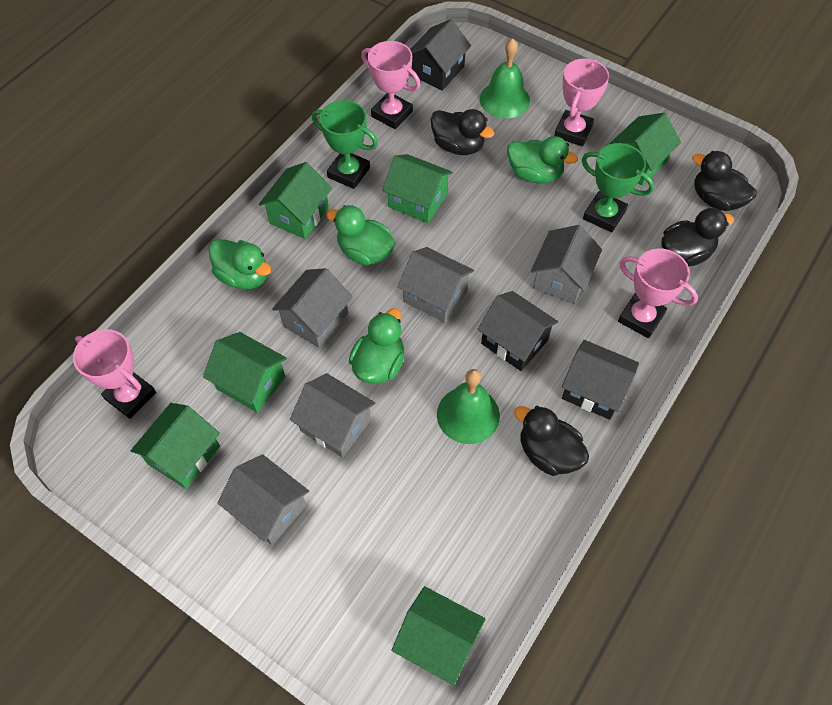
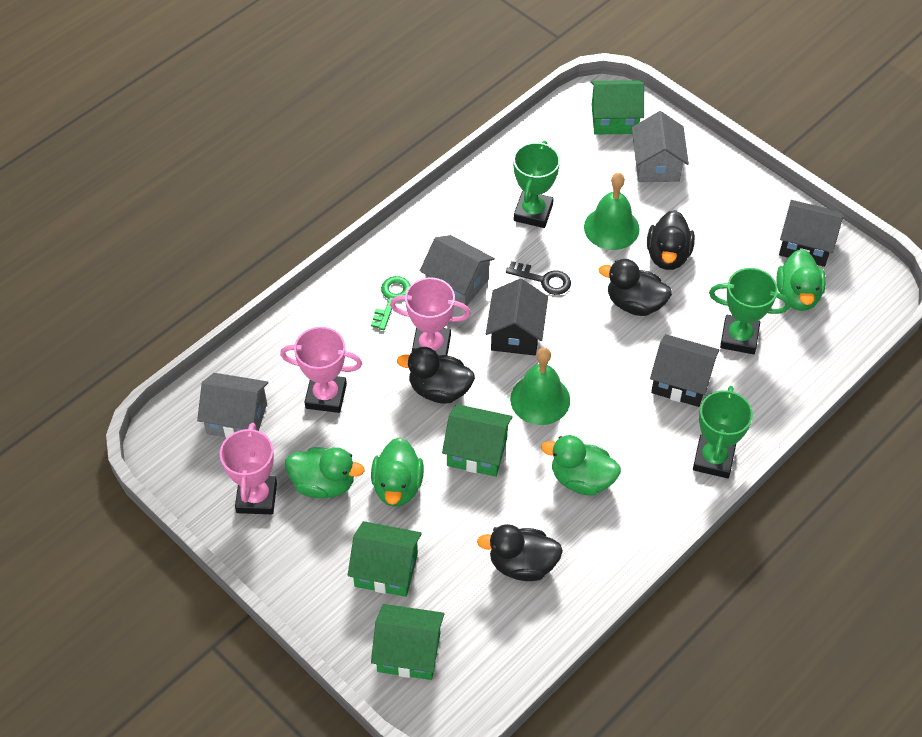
black key: none = 0 -> [506,261,571,295] = 1
green house: [131,403,220,489] [203,332,287,413] [259,162,332,239] [382,154,453,223] [391,586,486,685] [609,113,681,186] = 6 -> [348,521,422,597] [371,604,444,680] [442,404,513,477] [590,80,644,134] = 4
green key: none = 0 -> [371,276,410,330] = 1
green trophy: [312,100,378,189] [581,143,654,232] = 2 -> [513,141,560,228] [693,386,753,478] [709,268,790,354] = 3
grey house: [217,454,309,545] [272,268,353,348] [290,373,375,458] [398,247,474,323] [531,225,602,304] = 5 -> [197,373,268,438] [420,235,495,306] [632,111,689,182] = 3
pink trophy: [73,329,156,419] [361,41,421,129] [554,58,609,146] [618,248,698,338] = 4 -> [220,423,277,514] [280,327,362,413] [390,278,471,356] = 3

